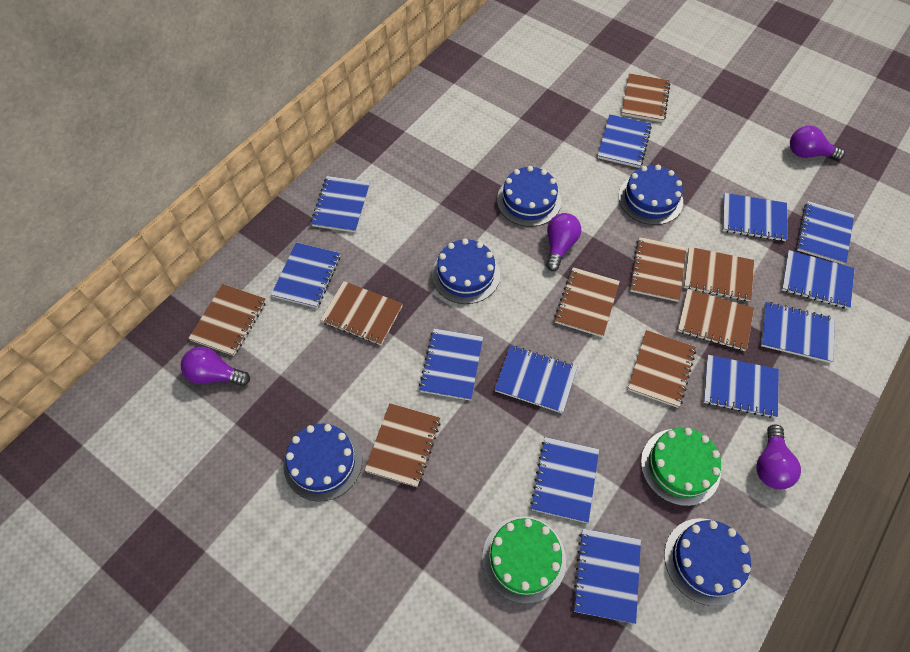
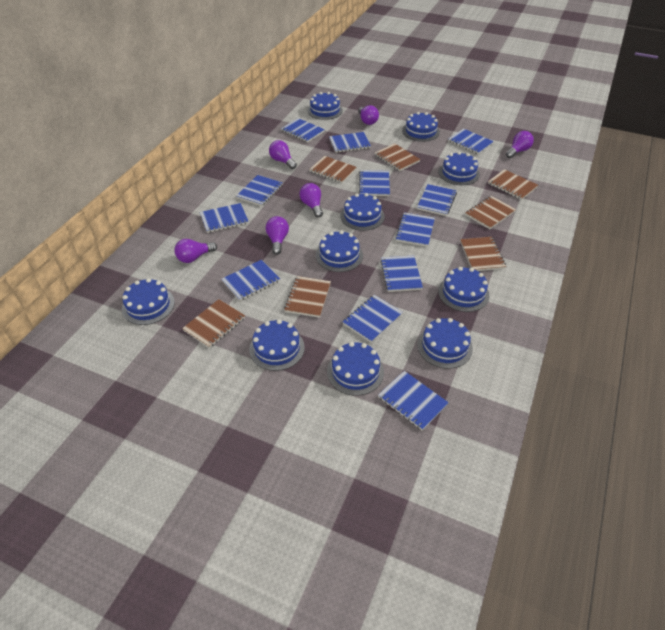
blue cake: [283,424,362,502] [432,239,500,304] [497,166,561,227] [619,165,683,225] [664,518,751,606] = 5 -> [122,278,175,325] [249,319,305,371] [307,92,343,120] [316,230,363,272] [327,342,384,396] [340,193,385,231] [402,112,440,142] [417,318,473,369] [438,267,489,312] [439,152,480,185] = 10
brown notebook: [188,284,266,356] [320,281,403,345] [364,403,441,487] [554,267,620,337] [622,73,670,122] [628,330,696,408] [629,237,686,302] [677,289,754,351] [684,247,754,302] = 9 -> [182,299,245,348] [284,276,331,318] [309,156,357,183] [375,143,420,171] [460,237,506,271] [465,196,516,229] [488,169,538,200] = 7
green cake: [482,516,566,604] [641,428,721,506] = 2 -> none = 0
purple light bulb: [181,347,250,386] [546,213,581,271] [756,424,801,490] [790,126,845,161] = 4 -> [174,239,217,263] [266,216,289,255] [269,140,297,169] [299,183,323,217] [358,105,379,125] [506,131,534,158] = 6

